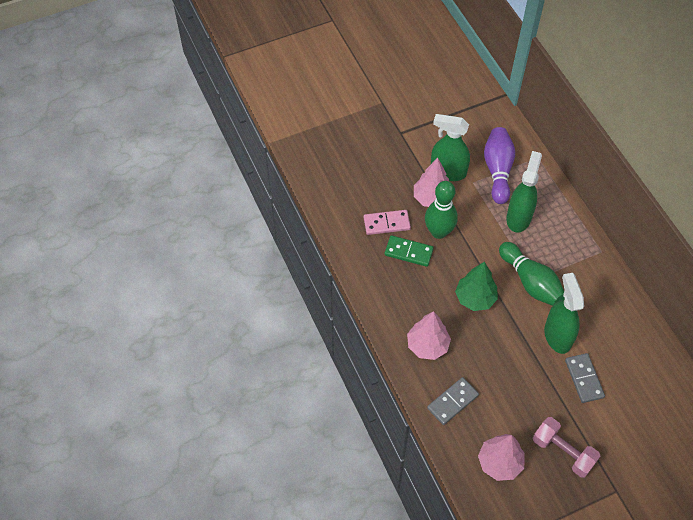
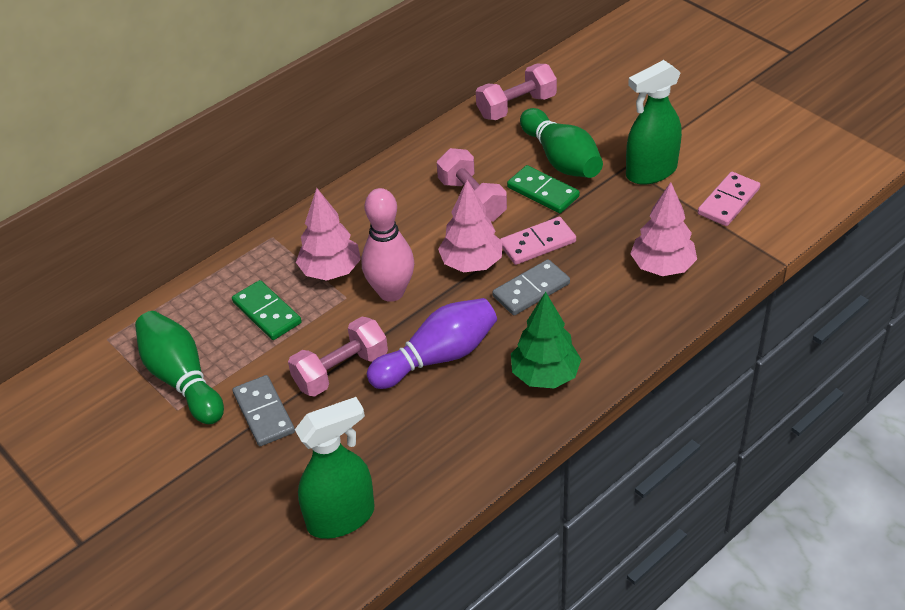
green domino: [385,235,434,267] = 1 -> [232,280,302,340] [507,165,580,213] = 2
green spray bottle: [431,114,470,181] [506,151,542,233] [544,273,584,354] = 3 -> [295,397,375,539] [626,60,682,185] = 2
pink bowling pin: none = 0 -> [361,188,414,302] = 1
pink domino: [364,210,411,235] = 1 -> [500,217,576,265] [698,172,760,226] = 2
pink dumbbell: [533,417,600,478] = 1 -> [288,317,388,396] [437,148,507,221] [476,64,557,120] = 3

